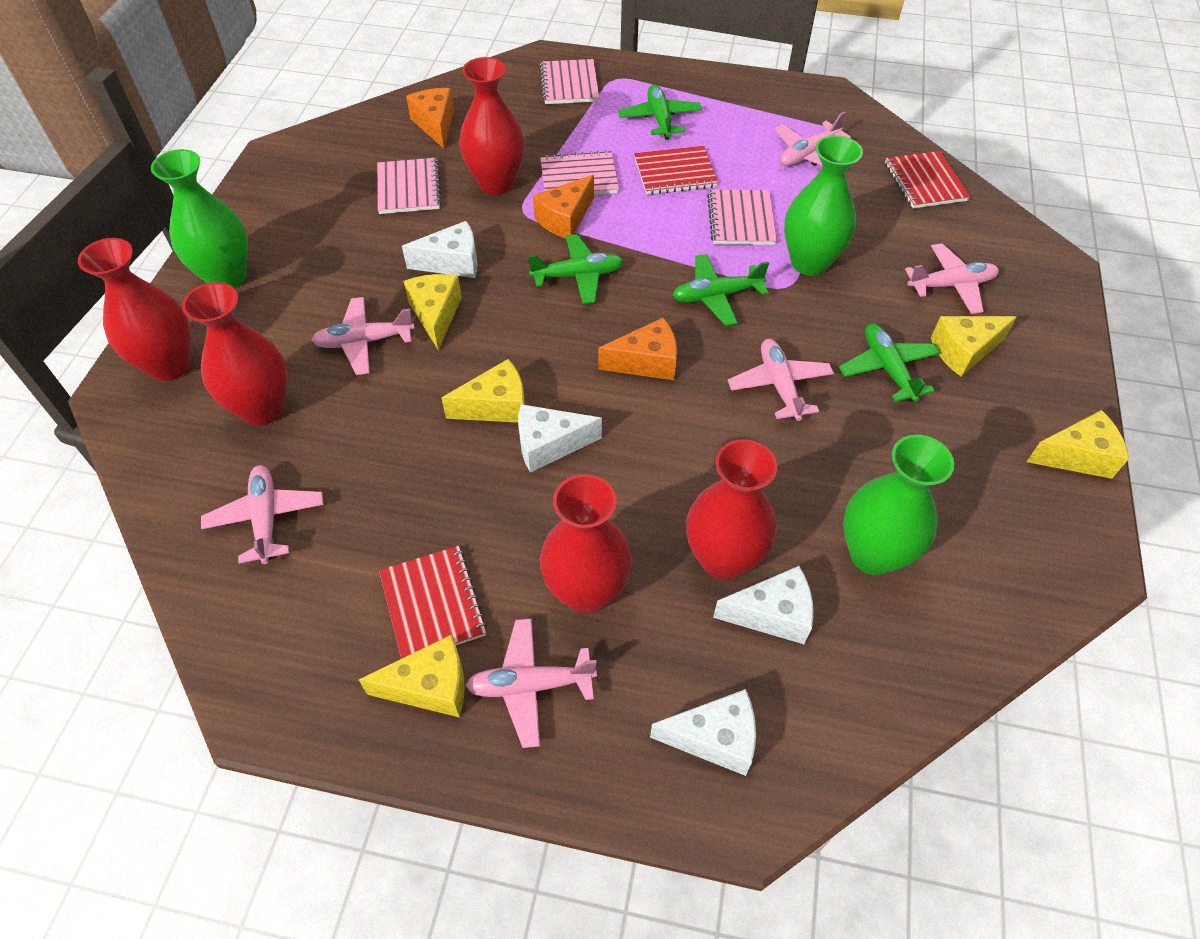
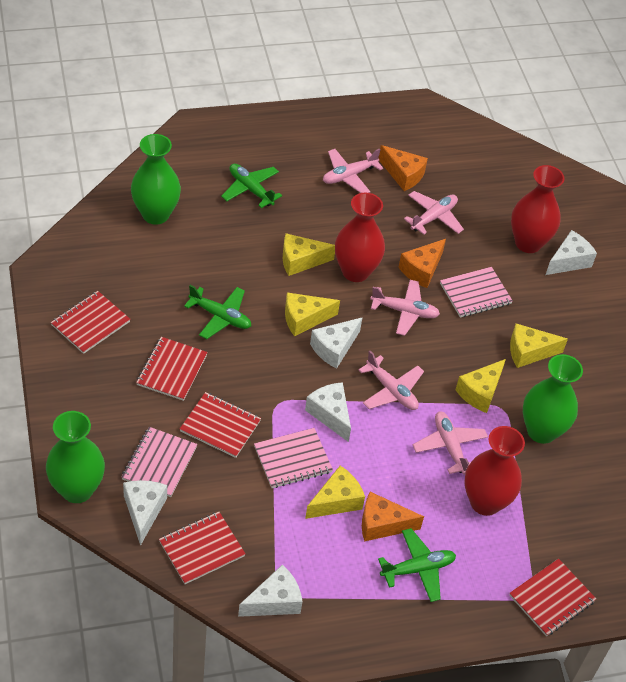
green plane: [528,234,624,304] [618,84,702,140] [672,254,769,326] [839,324,940,402] = 4 -> [184,285,251,339] [221,164,282,208] [378,528,456,602] = 3
pink notebook: [377,158,442,214] [539,59,599,104] [540,150,619,195] [707,190,777,245] = 4 -> [122,427,197,497] [254,428,333,488] [440,267,513,318] = 3
pink plane: [201,465,324,564] [311,297,415,375] [465,618,597,748] [728,339,834,421] [775,111,851,166] [905,243,999,314] = 6 -> [323,148,383,193] [359,351,424,410] [370,280,440,336] [404,191,464,235] [413,411,488,475] = 5
red notebook: [379,546,487,659] [634,146,718,195] [885,151,971,208] = 3 -> [51,291,130,354] [136,337,208,401] [159,512,245,584] [180,392,261,458] [509,559,596,636] = 5
red vase: [78,238,191,381] [182,282,288,426] [459,57,525,195] [540,474,632,614] [686,439,777,580] = 5 -> [335,193,385,282] [464,426,525,516] [511,165,565,253] = 3
white cheese: [402,221,478,278] [518,404,602,473] [650,689,756,776] [713,566,814,644] = 4 -> [123,480,167,546] [238,564,303,617] [305,382,351,442] [310,317,363,369] [546,230,597,275] = 5

